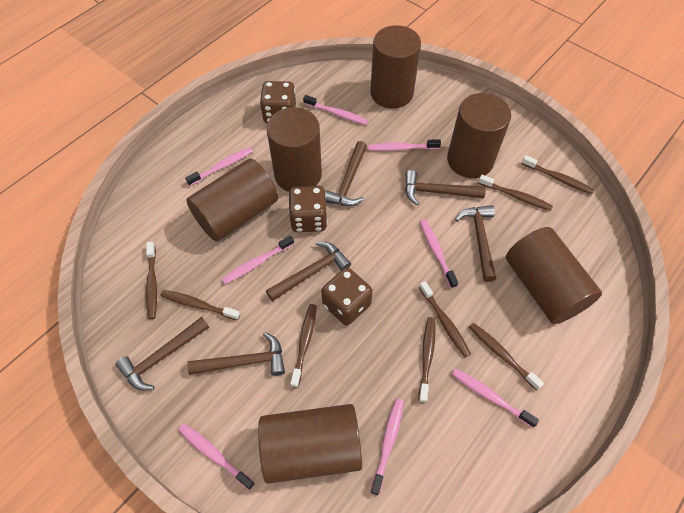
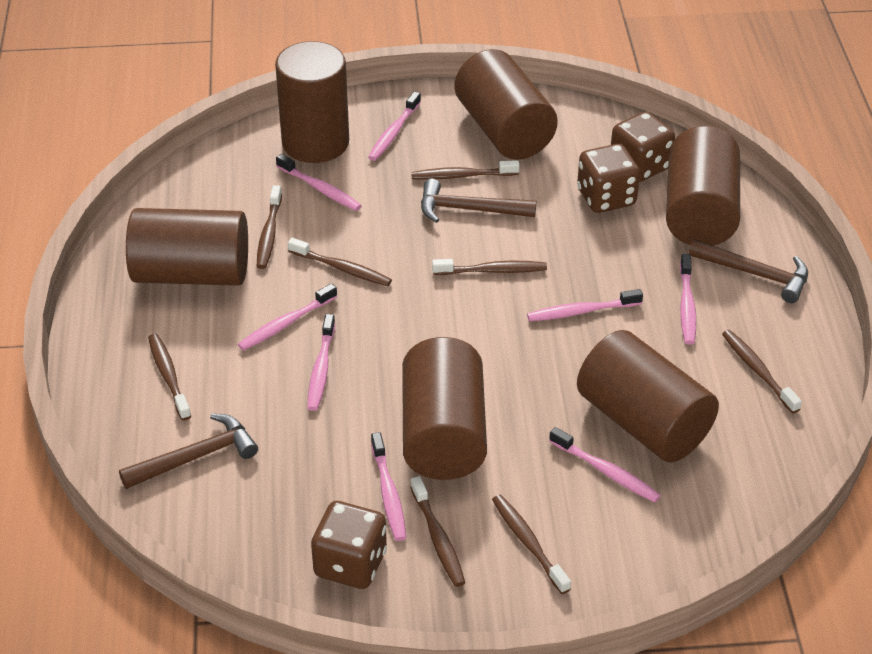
brown hammer: [116,317,209,391] [187,332,285,376] [266,242,351,301] [325,141,367,206] [405,170,486,206] [455,205,496,282] = 6 -> [119,413,258,489] [421,179,536,223] [689,239,808,303] = 3

